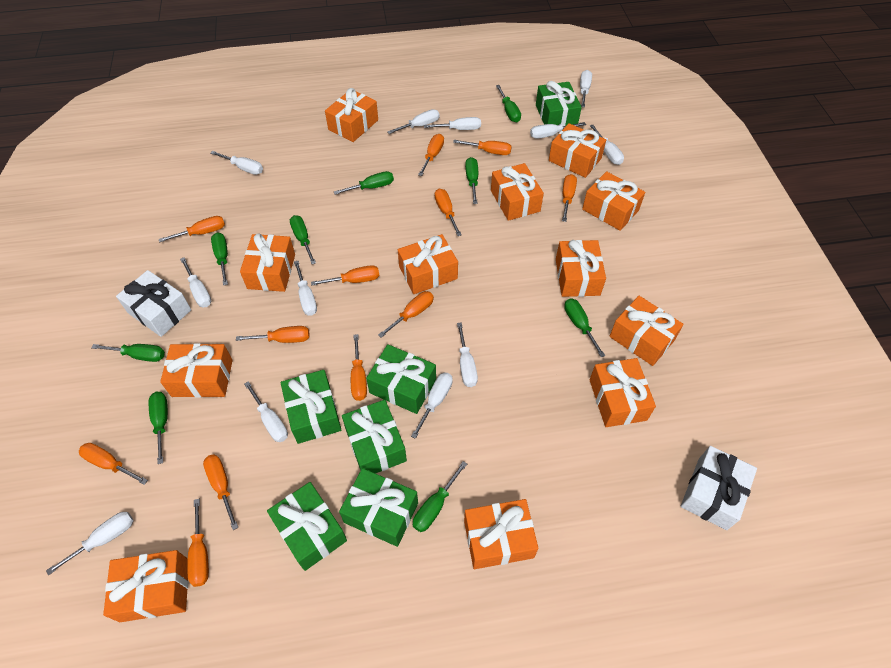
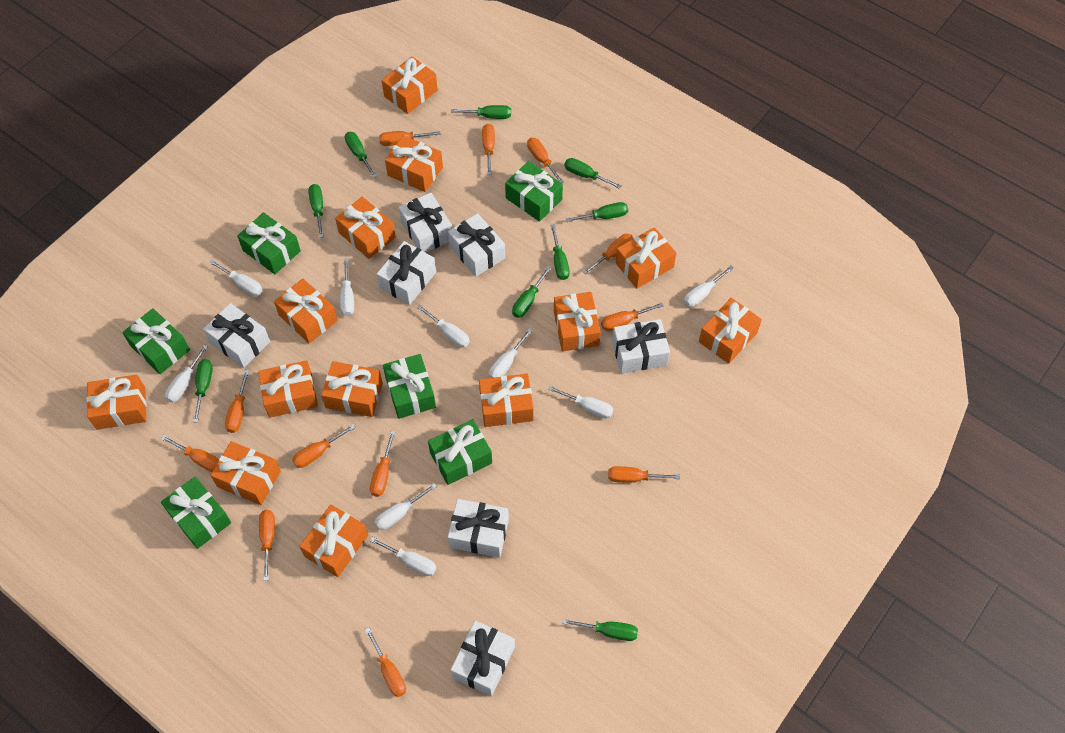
orange gift: [103,550,188,622] [160,343,233,398] [240,233,295,292] [325,88,378,142] [398,234,458,294] [464,499,539,569] [491,163,544,221] [549,123,606,178] [556,240,606,297] [582,171,645,231] [589,358,656,427] [610,296,684,366] = 12 -> [86,375,146,430] [210,441,281,505] [258,360,318,417] [274,279,338,344] [299,504,368,577] [321,361,383,417] [335,197,396,259] [382,56,438,114] [385,135,443,192] [479,374,534,427] [554,292,601,351] [615,227,676,289] [699,298,762,364] = 13
white gift: [116,270,191,337] [681,446,757,530] = 2 -> [203,303,270,368] [377,241,436,305] [399,193,452,253] [448,213,505,277] [448,499,509,557] [451,621,515,696] [612,319,670,373] = 7
white screwdriver: [46,512,134,575] [180,257,211,307] [210,151,263,175] [244,381,288,442] [294,261,317,316] [387,109,440,134] [411,373,453,439] [424,117,481,130] [457,322,478,387] [530,122,586,139] [580,70,592,107] [590,125,624,165] = 12 -> [165,345,208,402] [209,260,263,296] [340,258,354,316] [370,537,436,576] [374,483,437,530] [417,305,470,348] [489,328,533,378] [548,386,613,419] [684,266,734,307] = 9

